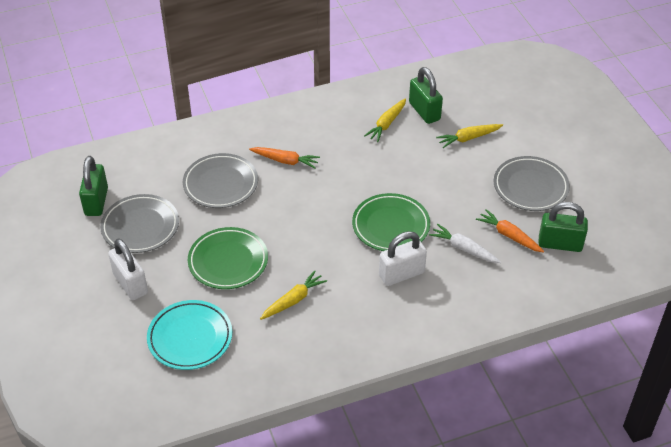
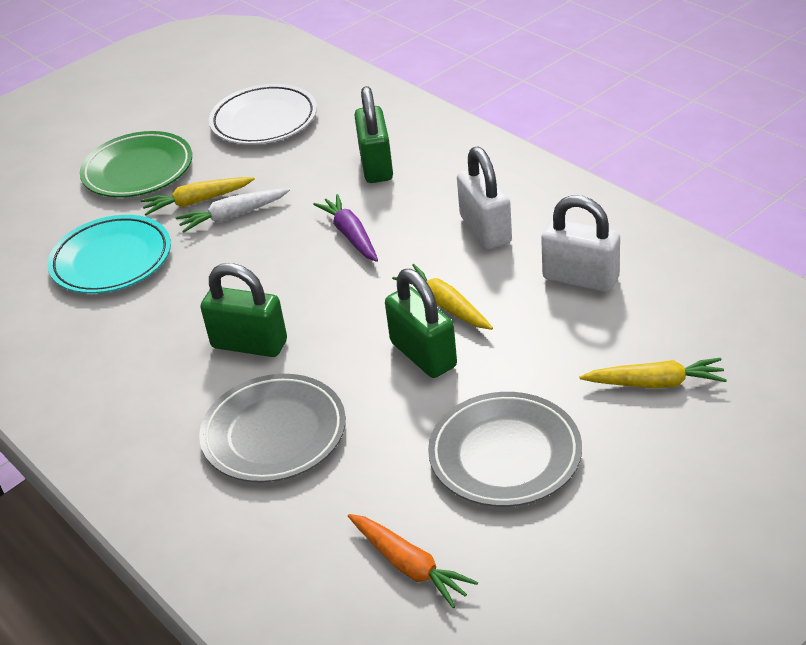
green plate: [188,227,268,289] [352,193,430,251] = 2 -> [80,131,192,197] = 1
grey plate: [100,194,179,253] [183,153,258,208] [493,156,570,211] = 3 -> [199,374,346,483] [428,392,582,507] = 2
orange carrot: [249,147,320,169] [476,209,544,253] = 2 -> [348,514,478,608] = 1
purple carrot: none = 0 -> [313,194,378,262] = 1
white plate: none = 0 -> [209,84,317,145] = 1

